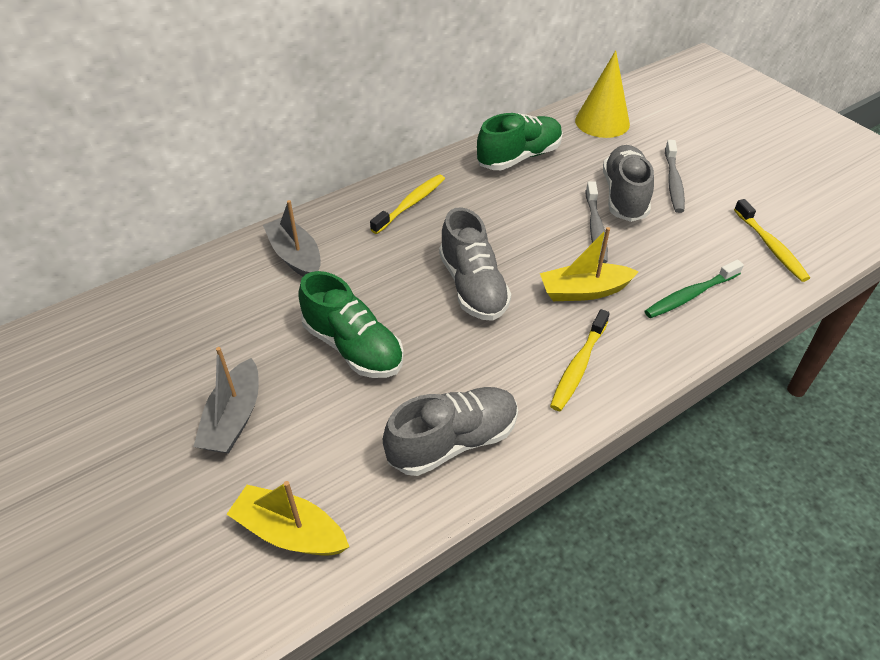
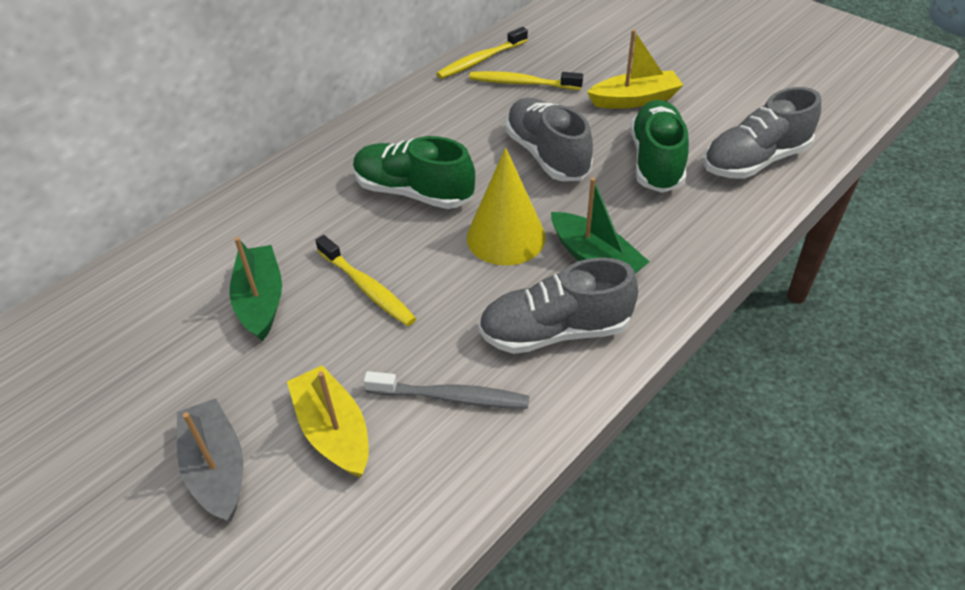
green boat: none = 0 -> [229,237,282,341] [551,178,650,274] = 2
green toothbrush: [644,260,744,318] = 1 -> none = 0
grey boat: [193,347,259,454] [263,200,321,276] = 2 -> [177,398,243,522] = 1
grey toothbrush: [586,181,608,263] [665,140,685,213] = 2 -> [363,371,529,408] = 1

